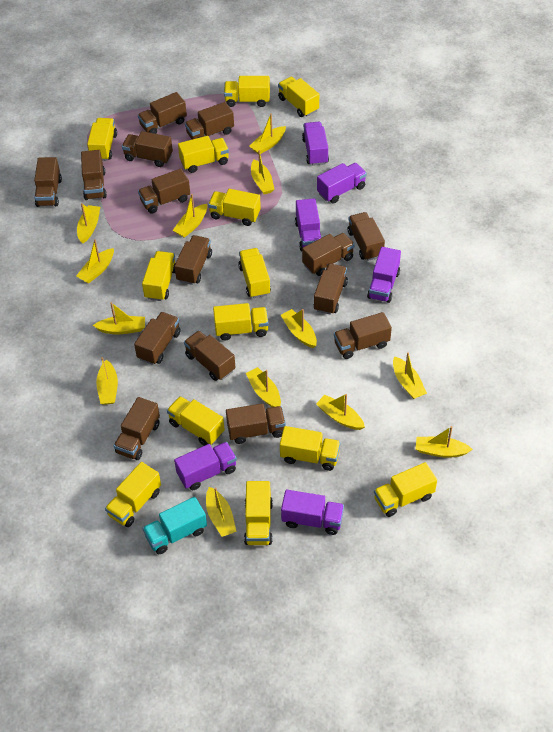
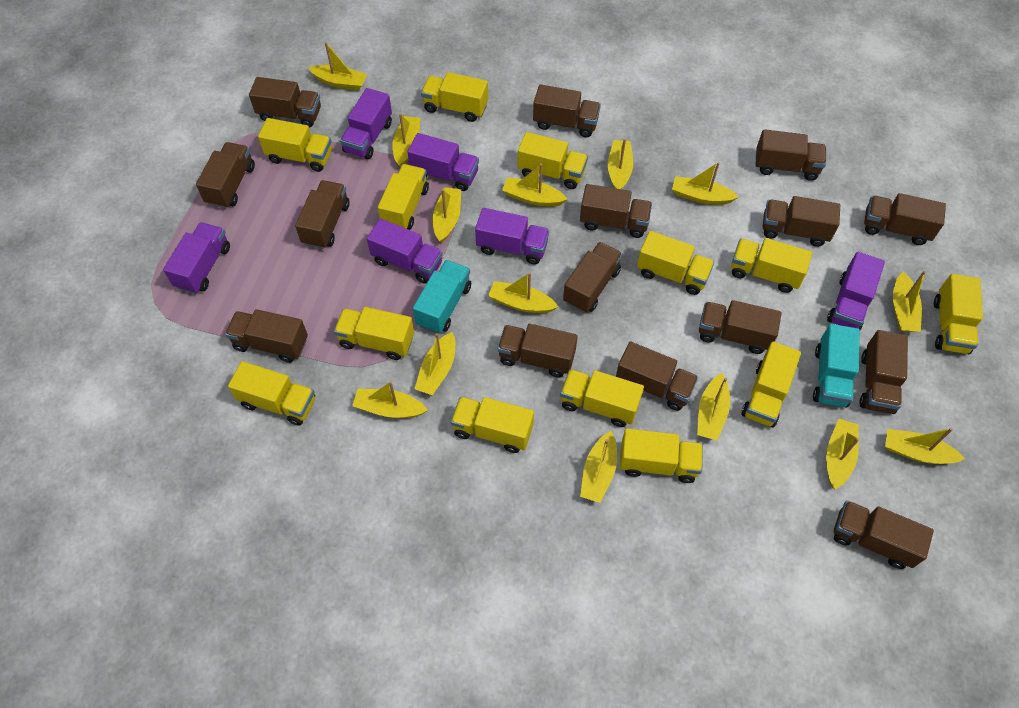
turquoise truck: [143,497,207,554] = 1 -> [413,260,471,333] [813,324,860,407] = 2
yellow boat: [76,239,114,284] [77,203,100,243] [93,302,145,334] [96,357,118,405] [172,194,207,238] [206,487,237,537] [246,367,281,407] [249,113,286,154] [251,150,274,194] [281,309,317,348] [316,394,365,430] [393,352,427,399] [416,426,473,458] = 13 -> [308,42,367,90] [352,381,428,418] [392,114,420,167] [415,332,455,395] [433,187,461,243] [488,272,558,313] [502,164,568,207] [580,431,617,503] [608,139,633,189] [672,162,738,205] [697,373,730,440] [826,419,859,489] [885,428,965,464] [893,271,926,332] = 14

